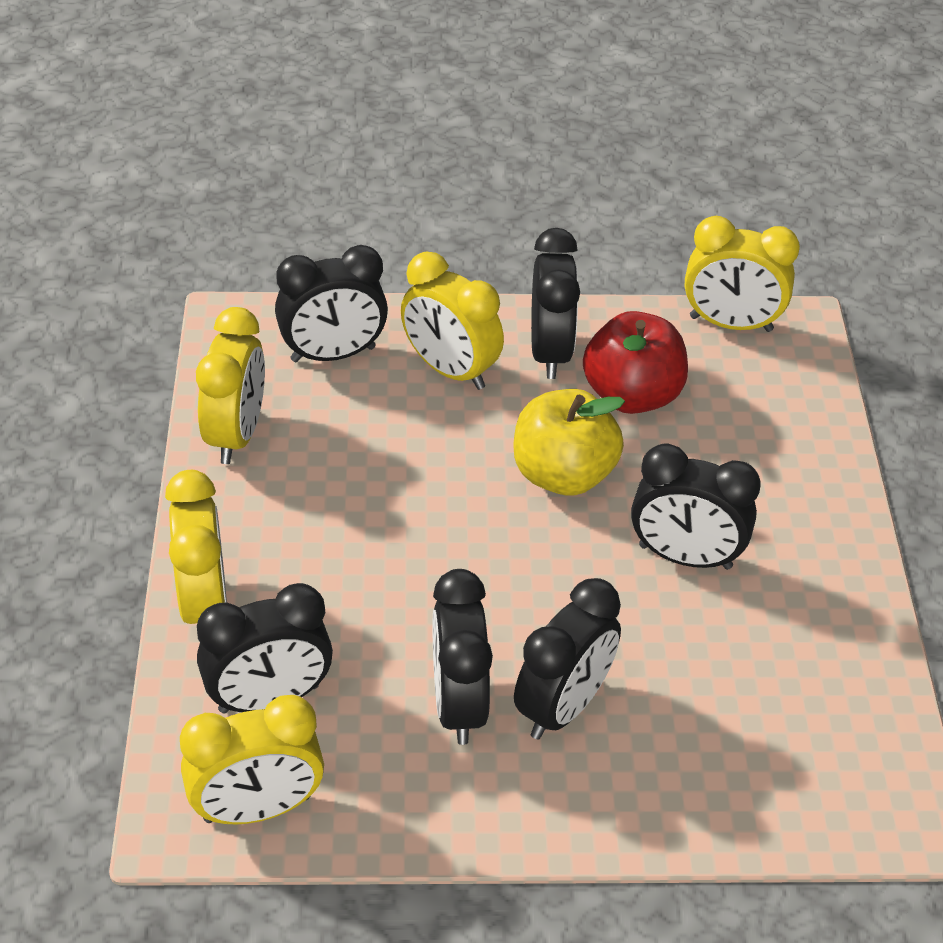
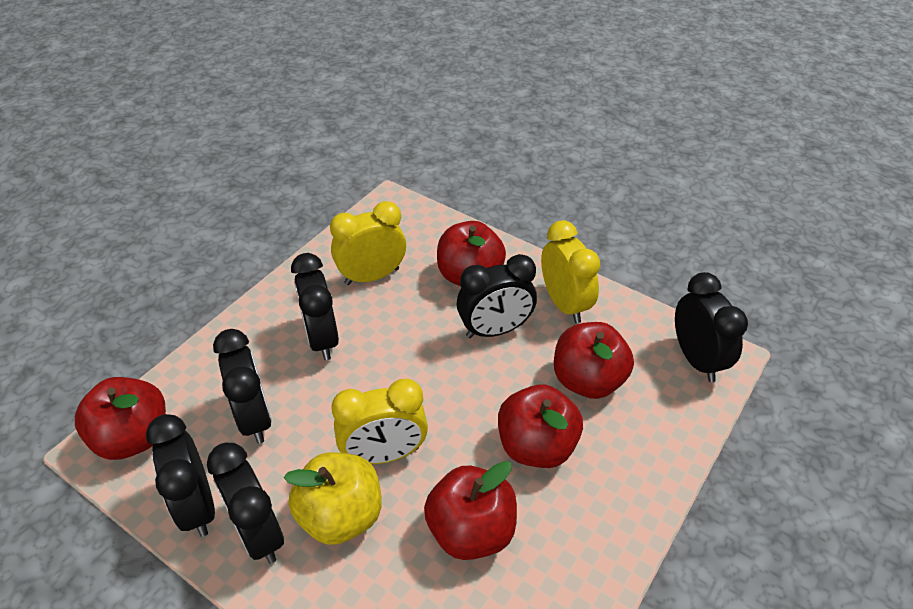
red apple: [583,311,688,414] = 1 -> [75,377,166,460] [424,461,517,560] [437,221,506,286] [498,384,583,468] [554,322,634,399] = 5
yellow clock: [165,470,227,624] [180,695,324,825] [196,307,265,464] [401,252,504,390] [685,216,800,332] = 5 -> [330,201,406,285] [331,379,428,464] [541,220,600,323] = 3

